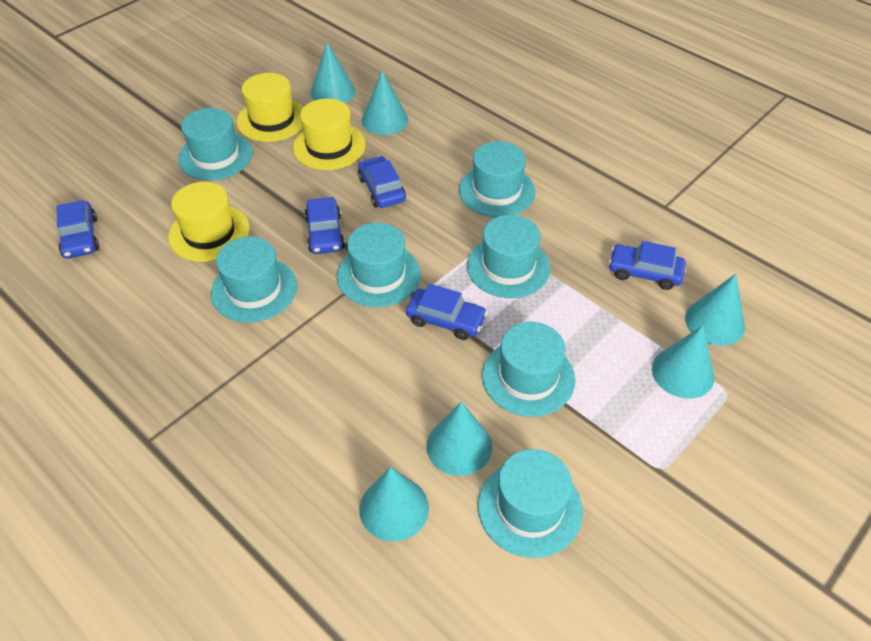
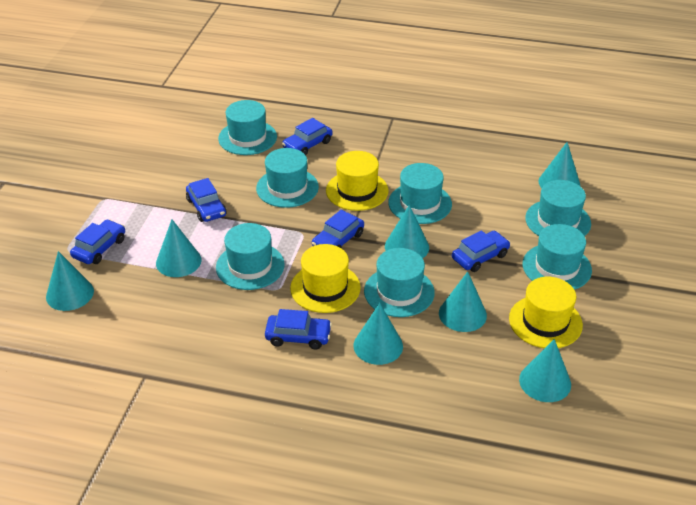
blue car: [56,200,99,259] [305,197,345,254] [358,156,406,208] [406,284,487,340] [609,241,686,290] = 5 -> [70,219,125,264] [186,178,227,222] [265,309,332,350] [282,118,333,155] [312,210,364,248] [452,230,510,272] = 6
turquoise cone: [310,42,356,103] [359,466,429,542] [362,70,408,135] [426,401,492,476] [652,325,714,399] [685,274,745,346] = 6 -> [46,251,94,311] [156,220,202,277] [354,303,403,365] [385,205,429,258] [439,272,487,332] [519,339,571,402] [539,142,580,188] = 7

